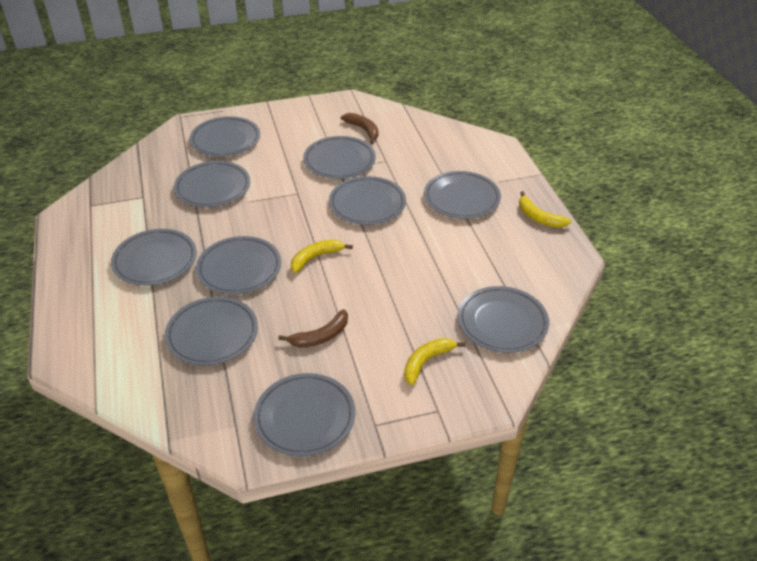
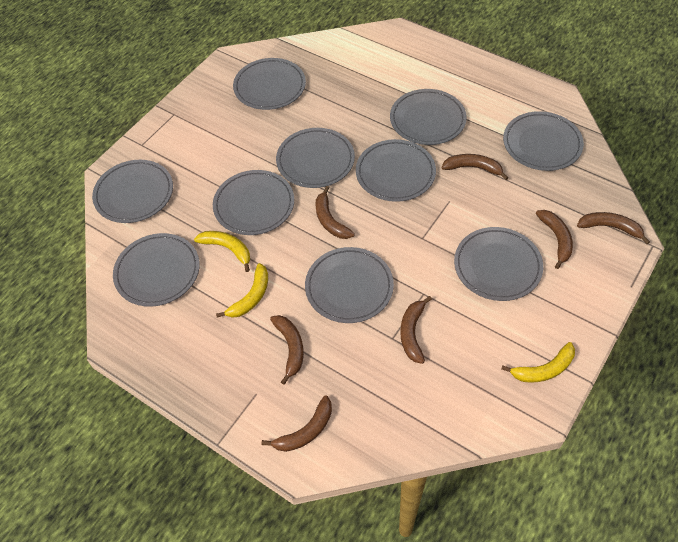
brown banana: [278,309,348,347] [341,113,379,144] = 2 -> [262,395,332,452] [270,315,304,385] [315,186,355,239] [400,296,432,364] [442,154,508,180] [536,210,573,269] [577,212,650,244] = 7

